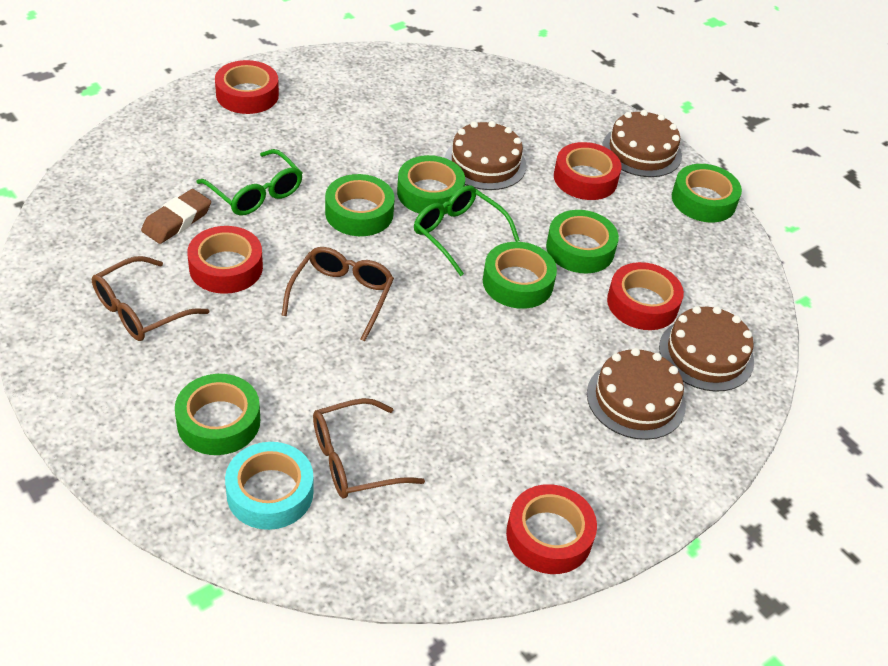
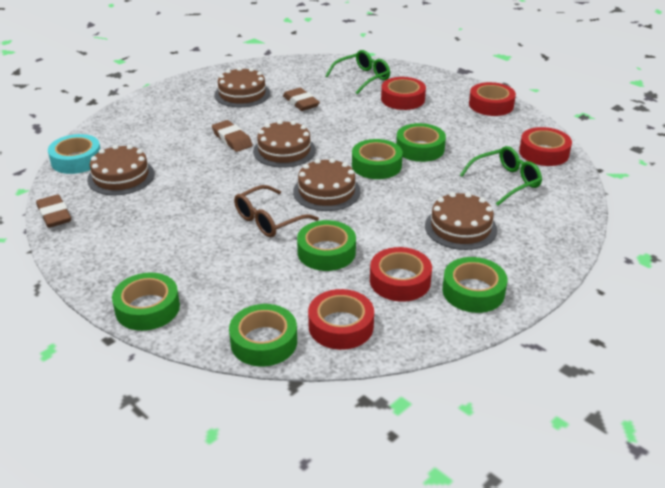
brown cake: [445,121,527,190] [587,348,686,440] [602,110,682,177] [659,306,754,392] = 4 -> [87,145,154,195] [214,67,270,107] [253,120,316,168] [293,158,361,211] [425,192,497,250] = 5
brown eraser: [141,189,211,244] = 1 -> [36,194,71,228] [212,120,253,152] [283,88,320,111] = 3
brown glasses: [92,256,209,341] [282,247,394,341] [313,398,425,499] = 3 -> [234,185,319,237] = 1

